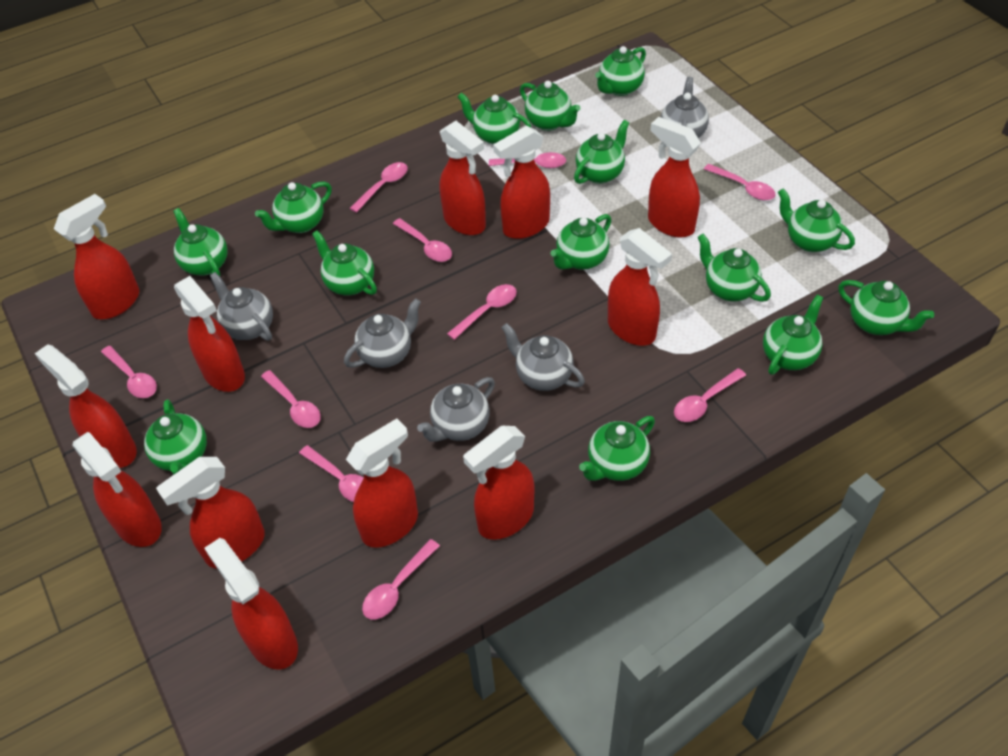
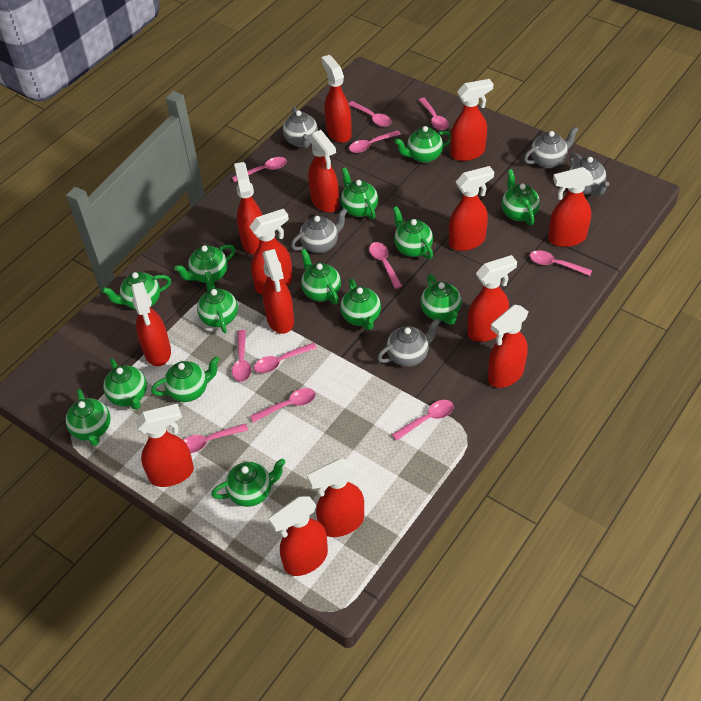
pink spoon: [101,346,157,398] [261,370,321,428] [299,445,364,502] [349,162,408,213] [362,539,440,620] [393,218,452,262] [447,284,517,340] [489,152,566,168] [674,368,746,422] [704,164,775,201] = 10 -> [183,423,248,453] [232,157,287,182] [232,330,251,382] [250,388,316,423] [254,343,317,373] [348,101,391,127] [349,130,401,153] [369,242,402,289] [392,400,454,441] [419,98,449,130] [530,250,592,276] = 11
red spray bottle: [35,344,137,468] [54,194,139,319] [72,432,162,547] [156,457,265,568] [174,276,245,392] [204,538,298,670] [346,418,418,548] [440,121,486,235] [463,426,534,540] [493,126,550,239] [608,228,672,346] [648,117,701,238] = 12 -> [131,282,171,366] [135,404,194,487] [234,162,262,255] [250,209,293,294] [263,249,294,334] [269,496,328,576] [307,459,364,537] [308,130,339,212] [322,55,352,143] [449,166,494,251] [450,79,493,161] [467,255,517,342] [488,305,529,388] [548,167,593,247] = 14

